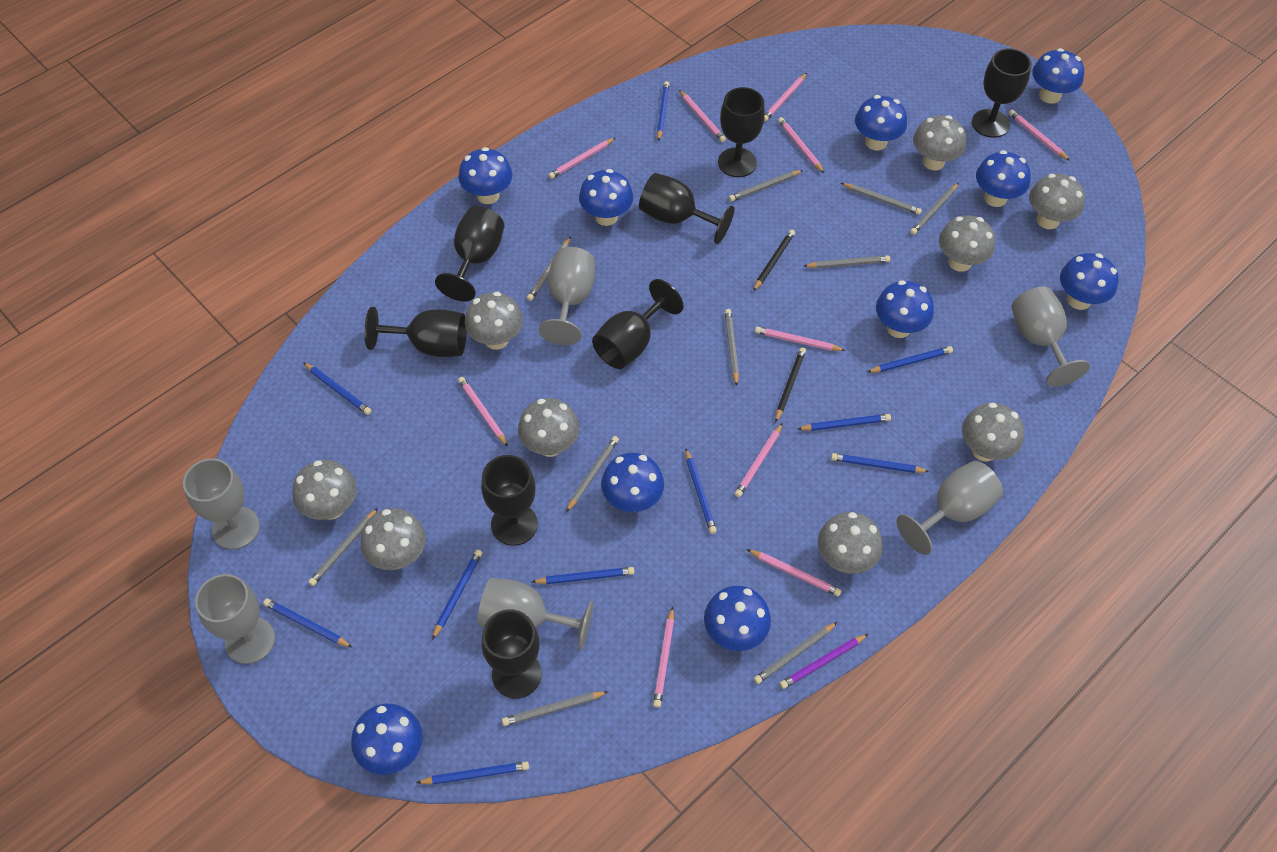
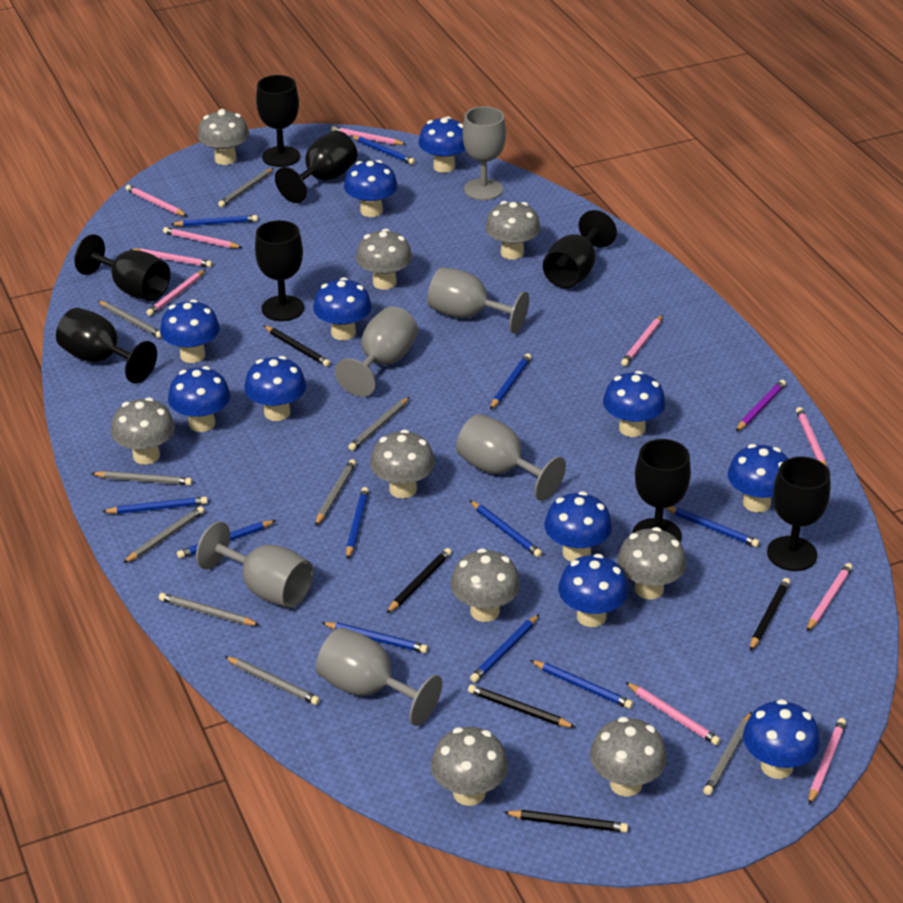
black pencil: [753,229,795,291] [775,347,806,423] = 2 -> [264,326,331,367] [386,548,452,614] [468,685,576,728] [503,810,628,833] [750,578,790,651] = 5
blue mushroom: [351,704,423,775] [458,147,513,204] [579,169,633,226] [601,452,664,512] [704,586,771,651] [855,95,907,151] [876,280,934,338] [976,150,1031,207] [1032,48,1084,104] [1060,253,1119,310] = 10 -> [160,299,220,363] [168,366,231,432] [244,356,306,421] [313,277,372,340] [344,160,398,217] [418,116,465,173] [544,491,612,561] [558,554,628,627] [603,371,666,437] [728,444,788,512] [743,699,820,779] = 11
blue pencil: [263,598,353,648] [303,362,372,415] [416,761,529,784] [432,550,482,640] [532,567,635,584] [657,81,670,141] [685,449,717,534] [798,414,891,431] [831,453,929,473] [868,346,953,373] = 10 -> [102,497,208,514] [170,215,258,227] [177,520,276,559] [322,622,428,653] [346,487,369,560] [351,136,415,164] [469,500,542,557] [470,614,539,683] [490,354,531,409] [530,660,633,709] [666,507,760,547] = 11
grey pencil: [308,508,378,586] [502,691,608,726] [527,237,571,301] [566,436,619,512] [725,309,739,386] [729,170,803,201] [754,622,837,684] [804,256,890,268] [841,183,922,215] [910,183,959,235] = 10 -> [91,471,192,485] [98,301,162,338] [123,506,204,563] [159,593,259,626] [218,168,274,207] [224,656,320,705] [315,459,356,526] [348,397,409,451] [703,712,752,795] = 9

